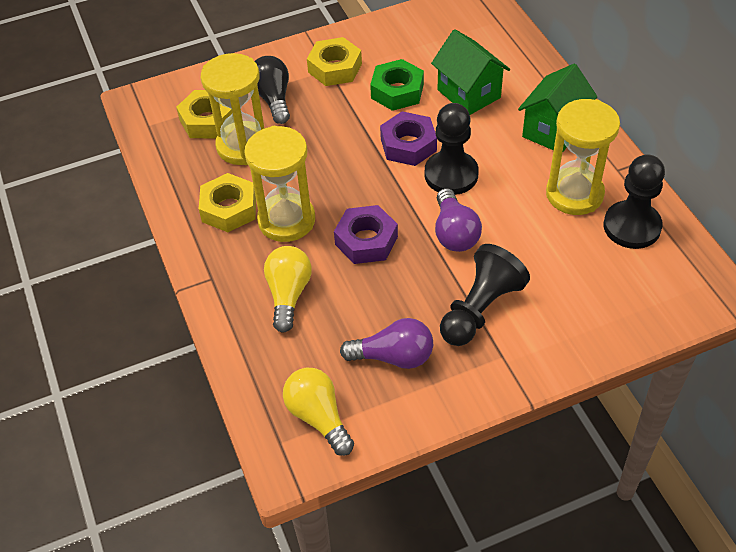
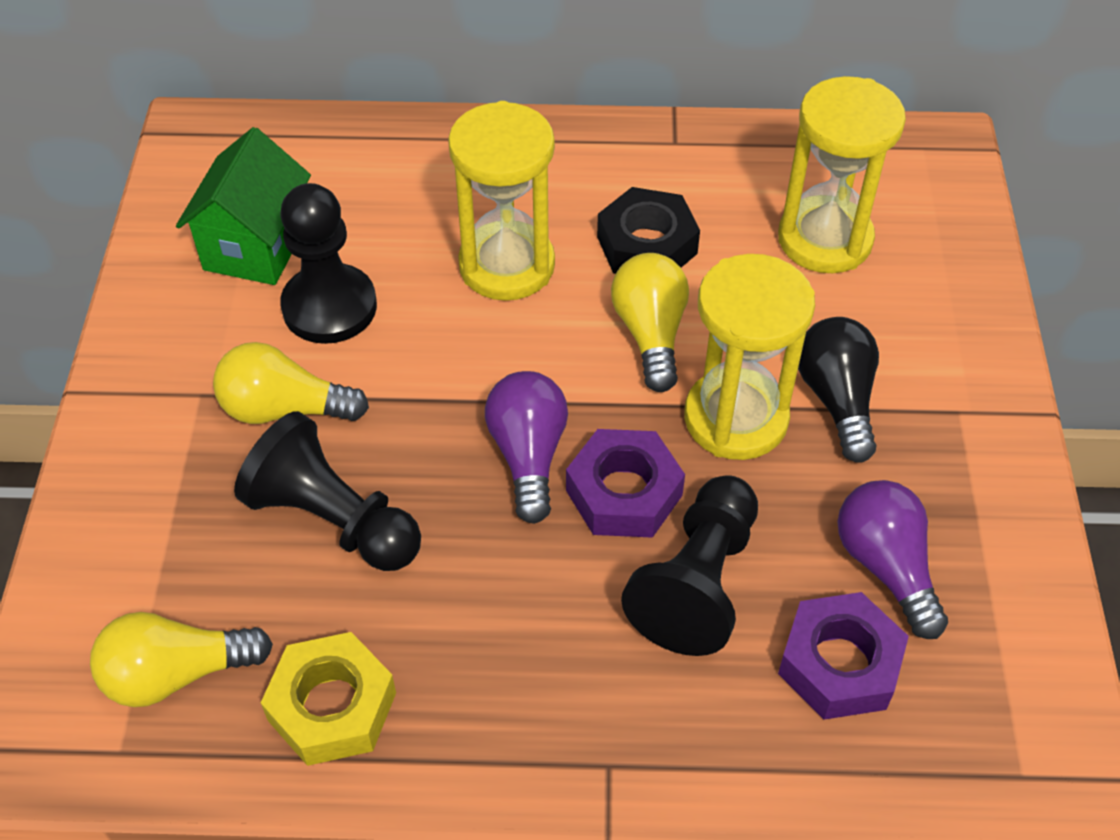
black nut: none = 0 -> [597,187,700,274] = 1
green house: [431,29,510,115] [518,64,597,153] = 2 -> [176,127,311,285] = 1
green nut: [370,59,424,111] = 1 -> none = 0
yellow light bulb: [264,246,312,333] [283,368,354,456] = 2 -> [90,612,273,707] [213,342,369,424] [611,253,689,392] = 3
yellow nut: [176,90,232,138] [199,173,256,232] [307,37,362,86] = 3 -> [261,632,396,766] = 1

